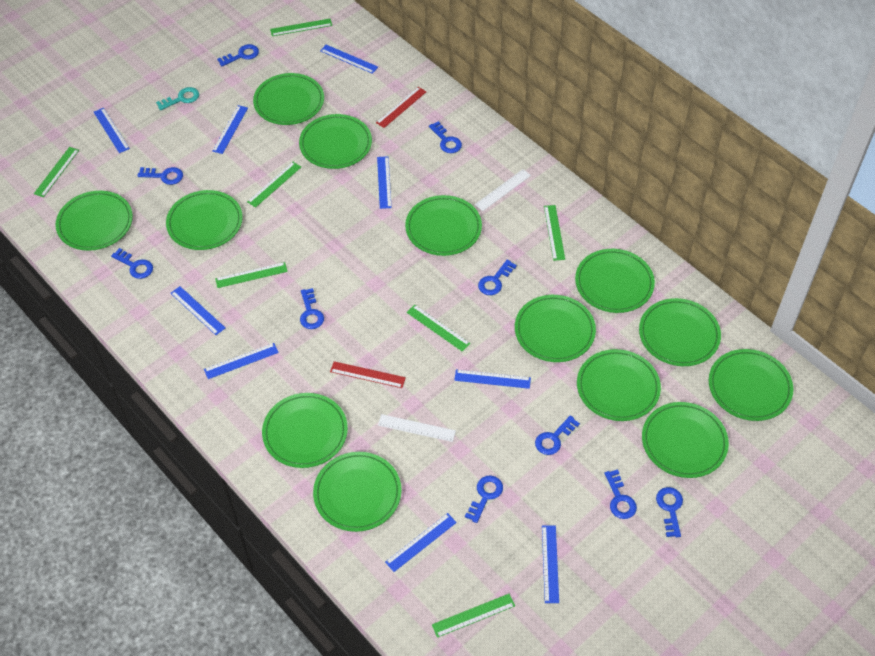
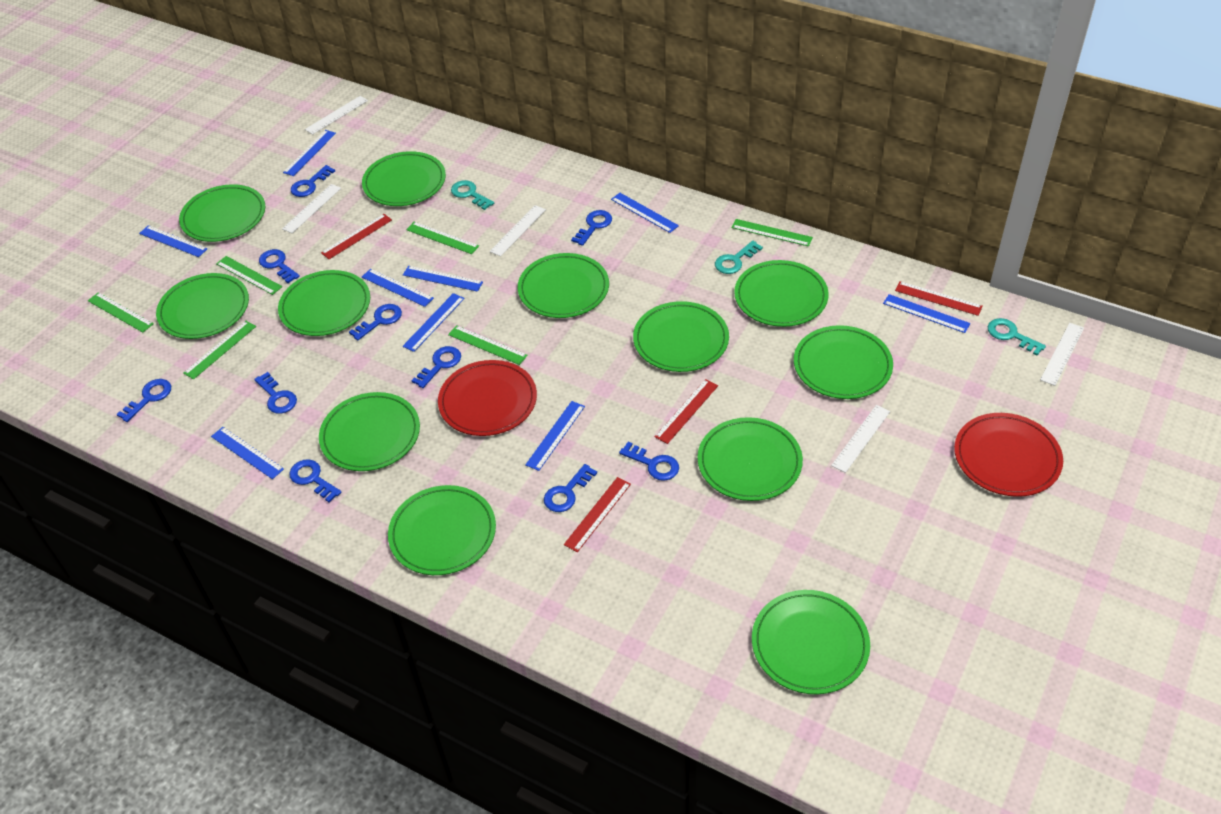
green plate: [56,191,133,251] [166,190,243,250] [253,73,324,125] [262,393,348,468] [299,114,372,169] [313,452,402,532] [405,195,482,256] [515,295,596,362] [575,249,655,313] [577,349,661,421] [639,298,721,366] [642,402,729,478] [709,349,793,421] = 13 -> [156,273,249,339] [179,184,265,242] [278,270,370,336] [319,392,420,471] [362,151,446,206] [388,485,496,575] [517,253,609,318] [633,301,729,372] [697,417,803,501] [734,260,829,327] [752,590,870,694] [794,325,893,399] = 12
green ruler: [34,147,79,197] [215,262,288,288] [247,162,301,208] [270,19,332,36] [406,305,470,352] [432,594,515,638] [544,205,565,261] = 7 -> [88,292,154,332] [183,321,256,379] [216,256,282,295] [406,222,479,254] [448,325,528,365] [731,219,813,247] = 6
red plate: none = 0 -> [438,360,537,436] [954,413,1063,497] = 2
red ruler: [330,361,406,388] [376,87,426,128] = 2 -> [321,214,392,259] [564,477,631,552] [655,379,718,444] [895,281,983,316] = 4
turquoise key: [156,87,199,110] = 1 -> [451,180,494,210] [715,240,763,274] [988,318,1046,356] = 3
white ruler: [378,414,456,442] [475,169,531,211] = 2 -> [282,184,341,233] [305,96,368,135] [489,205,546,256] [831,405,890,473] [1040,323,1084,386] = 5

